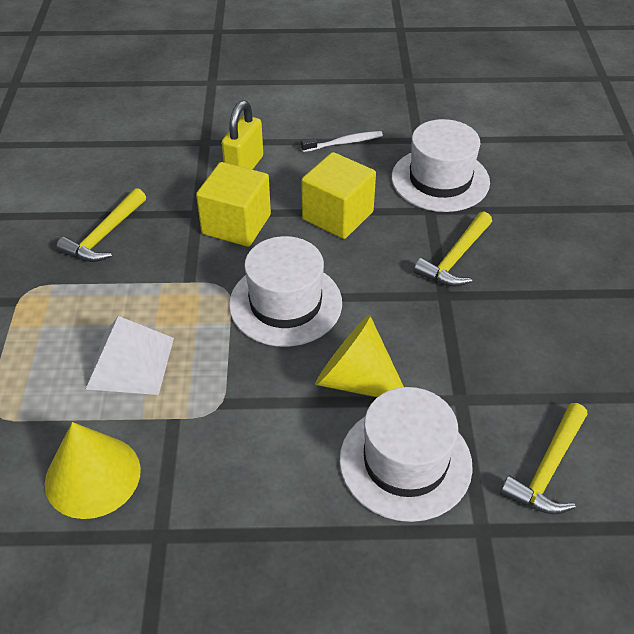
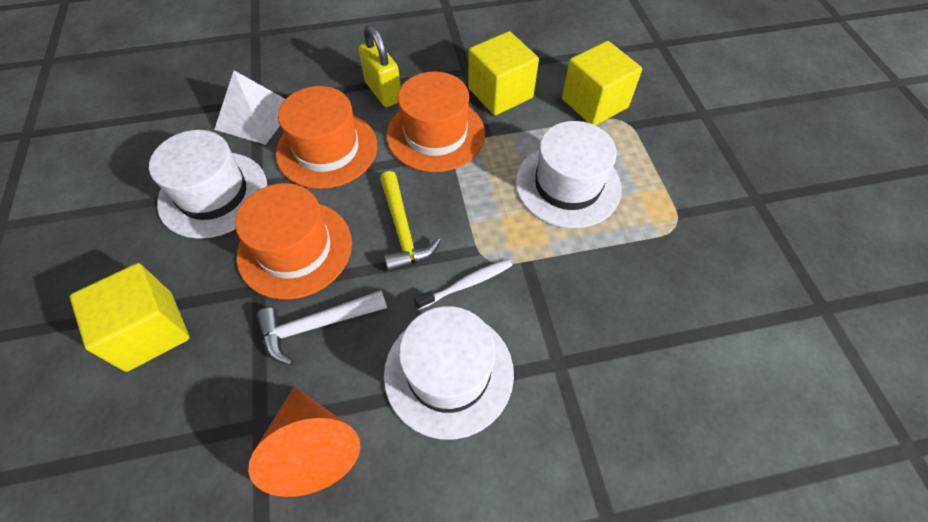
orange cone: none = 0 -> [248,386,360,497] = 1
orange hat: none = 0 -> [235,183,352,299] [276,86,377,189] [386,71,485,172] = 3
white hammer: none = 0 -> [257,290,387,365] = 1
yellow cone: [45,422,141,519] [315,315,404,397] = 2 -> none = 0
yellow cube: [196,162,271,247] [301,152,376,239] = 2 -> [70,263,189,372] [468,31,539,115] [562,41,642,125] = 3
yellow hammer: [56,188,146,262] [414,212,492,287] [500,403,587,515] = 3 -> [380,171,441,272] = 1

